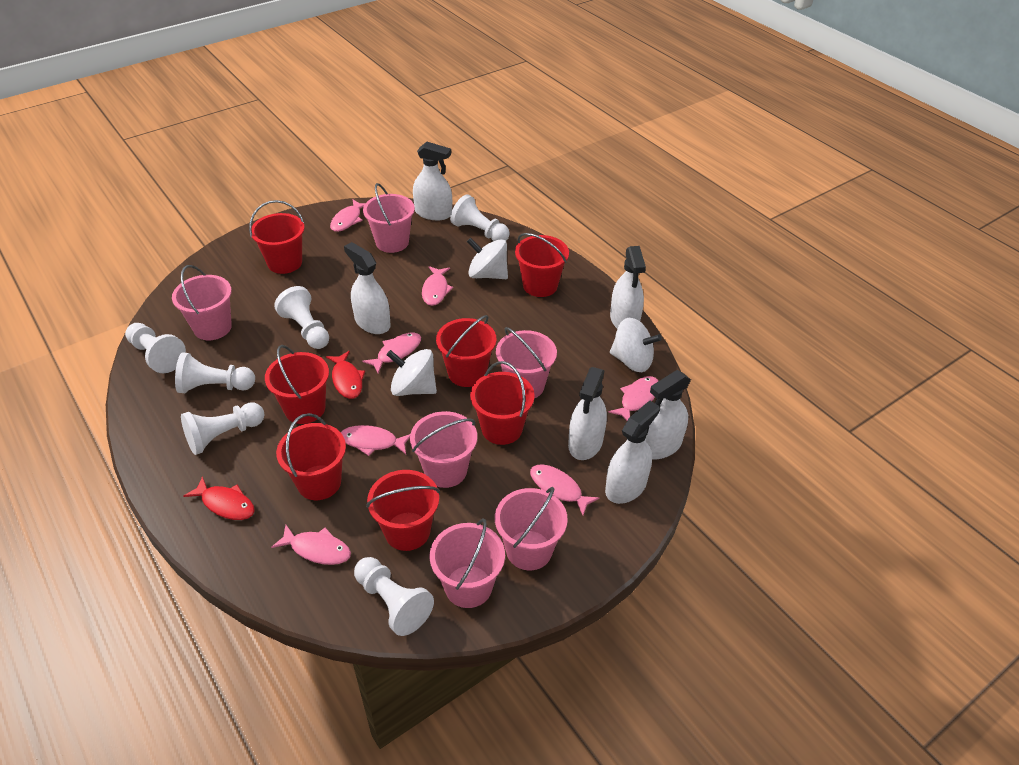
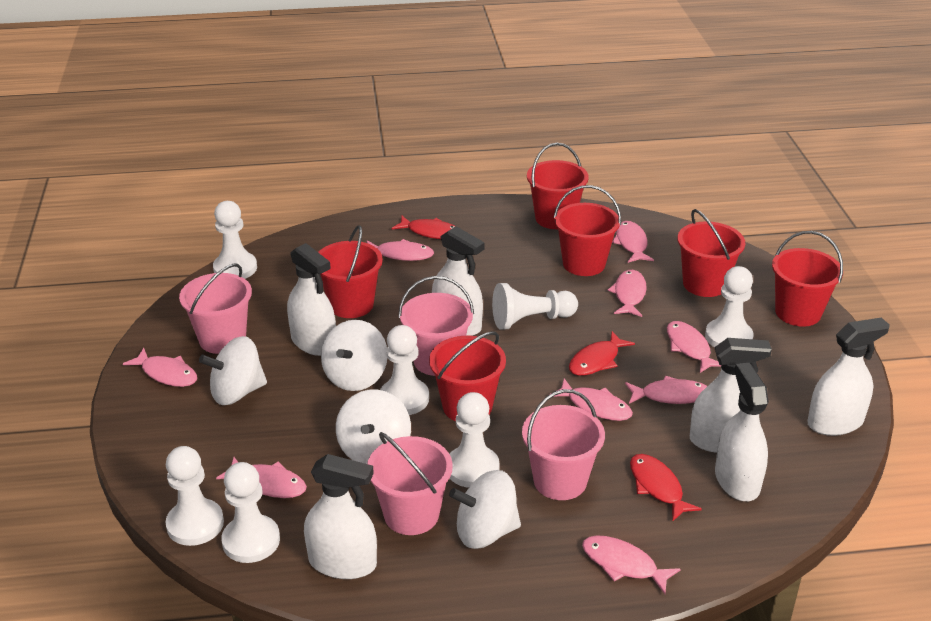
pink bucket: [172,265,232,340] [363,183,415,253] [410,411,477,488] [430,519,505,608] [495,487,568,570] [496,327,557,398] = 6 -> [179,263,252,354] [367,432,453,535] [398,276,474,376] [522,389,605,500] = 4
pink fish: [271,525,351,565] [330,199,365,232] [341,425,410,456] [362,333,421,374] [422,266,453,306] [530,464,600,515] [608,376,658,421] = 7 -> [123,348,197,387] [216,457,307,498] [367,239,434,261] [549,379,633,421] [582,535,680,594] [608,270,647,317] [612,221,654,263] [625,376,707,404] [667,321,721,373] = 9
red bucket: [249,200,304,274] [265,345,329,424] [276,413,346,500] [366,470,440,551] [436,315,496,387] [470,361,535,445] [515,233,569,297] = 7 -> [318,225,383,318] [429,331,506,421] [527,143,589,229] [554,185,621,276] [677,209,746,297] [772,231,843,327] = 6
red fish: [184,476,255,520] [326,351,365,399] = 2 -> [392,216,455,239] [569,331,635,376] [630,454,702,522] = 3
white pawn: [125,323,186,373] [175,352,255,393] [181,402,264,455] [274,286,329,349] [354,557,434,636] [450,194,510,241] = 6 -> [165,446,224,546] [213,201,257,279] [221,462,280,563] [380,325,429,415] [450,392,500,488] [492,283,578,330] [705,266,754,347] = 7
white spinning top: [386,349,437,396] [467,238,508,279] [610,318,662,372] = 3 -> [199,336,267,405] [321,320,387,391] [336,390,411,464] [449,470,521,549] = 4

